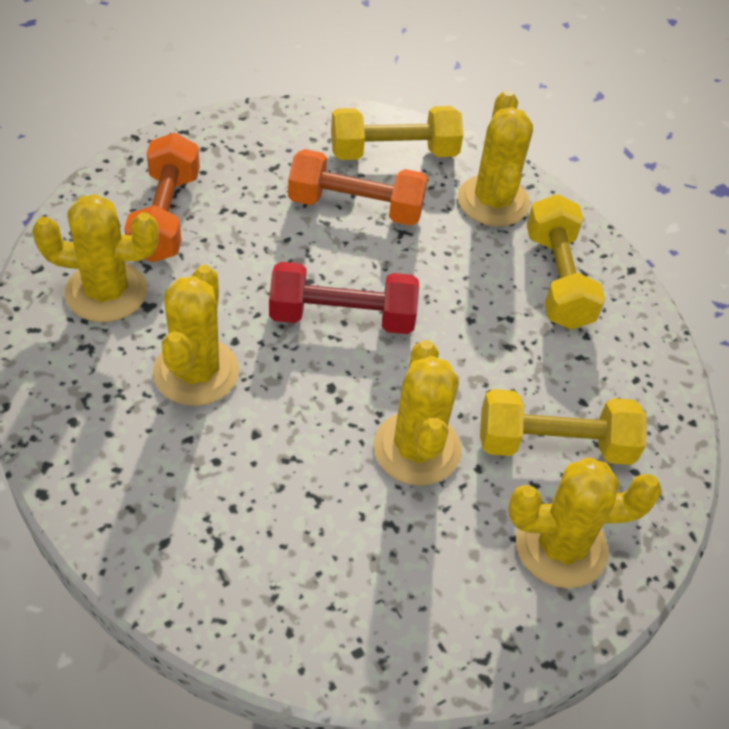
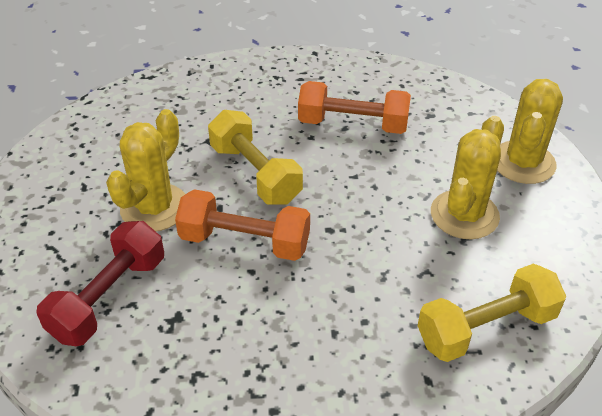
yellow cactus: [32,194,159,322] [153,265,239,406] [373,340,461,486] [458,90,533,226] [508,457,662,588] = 5 -> [106,109,185,231] [431,116,504,239] [497,79,563,184] = 3
yellow dumbbell: [331,106,463,160] [480,389,647,465] [527,194,605,330] = 3 -> [208,110,303,205] [418,264,566,362] = 2

